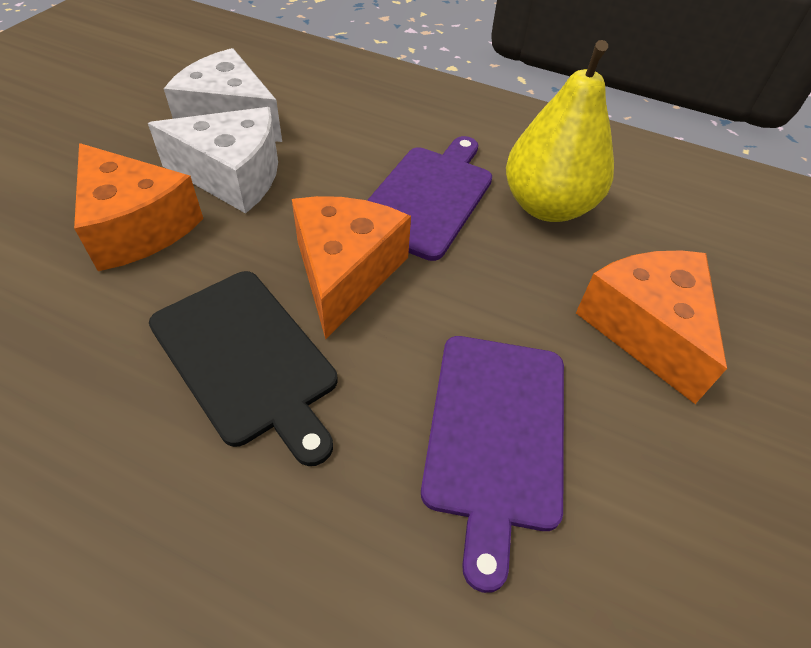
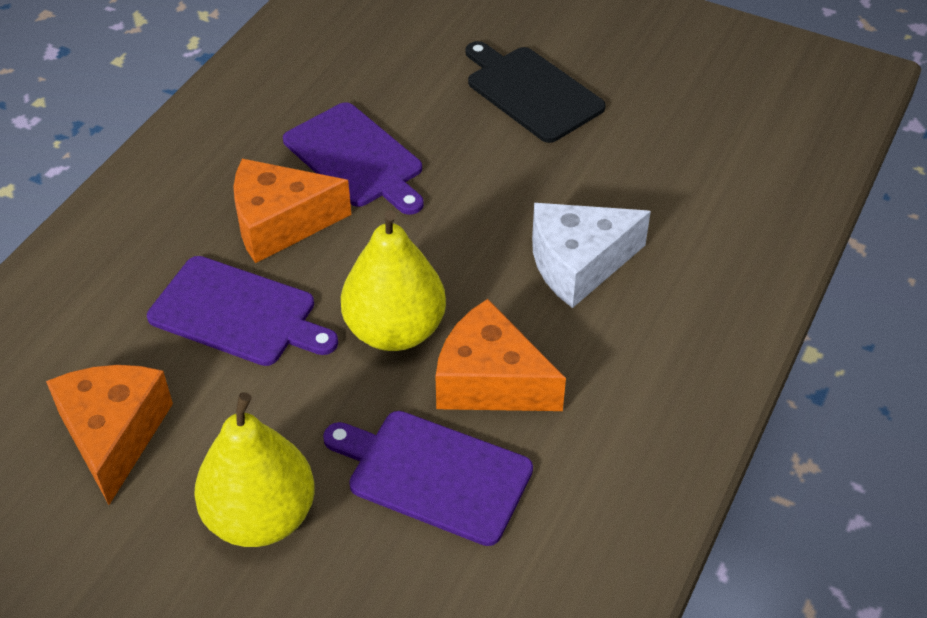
purple cutting board: [367,136,492,261] [421,336,564,593] = 2 -> [147,256,338,366] [283,102,424,215] [323,411,533,546] = 3
white cheese: [148,107,278,214] [164,48,282,142] = 2 -> [532,203,651,308] = 1
yellow pear: [506,40,614,222] = 1 -> [194,392,315,547] [341,210,446,351] = 2

